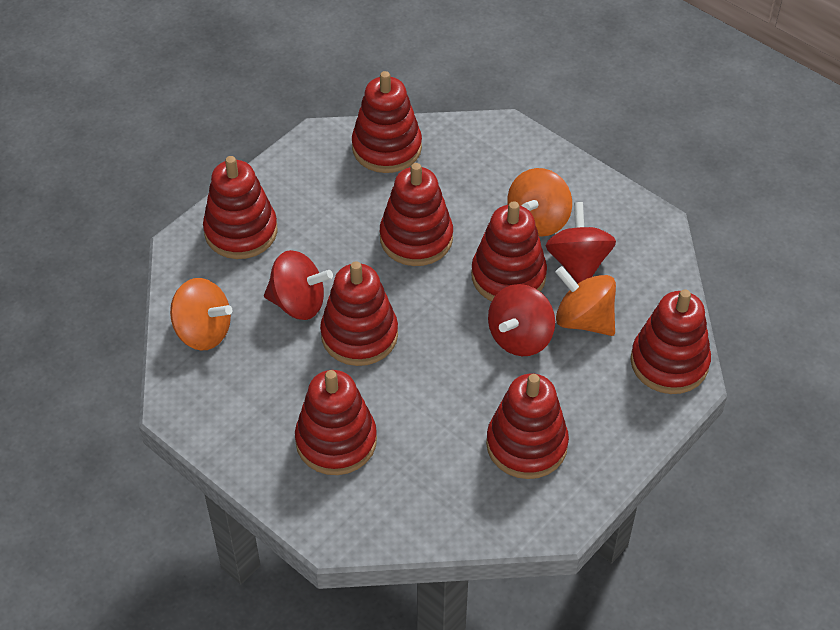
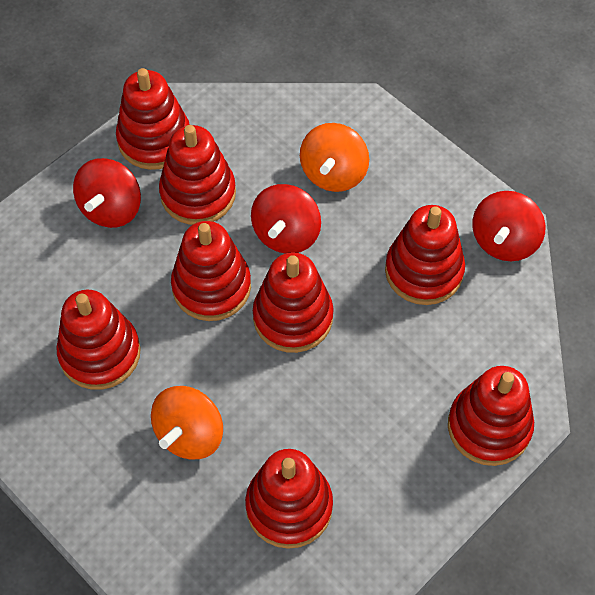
orange spinning top: [170,278,233,351] [507,168,572,237] [555,266,616,336] = 3 -> [151,386,223,459] [300,123,369,192] = 2

